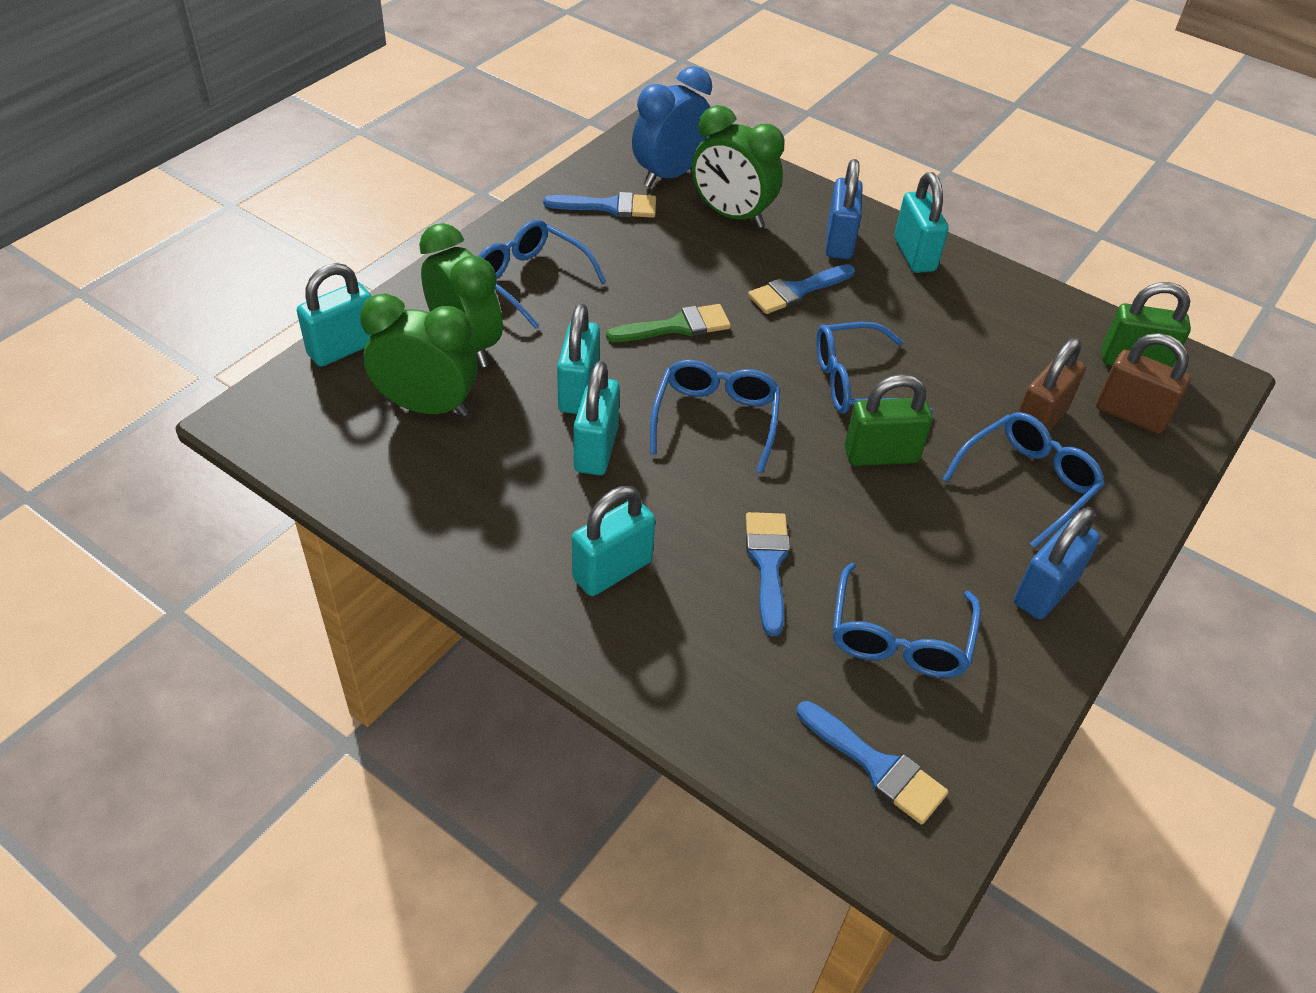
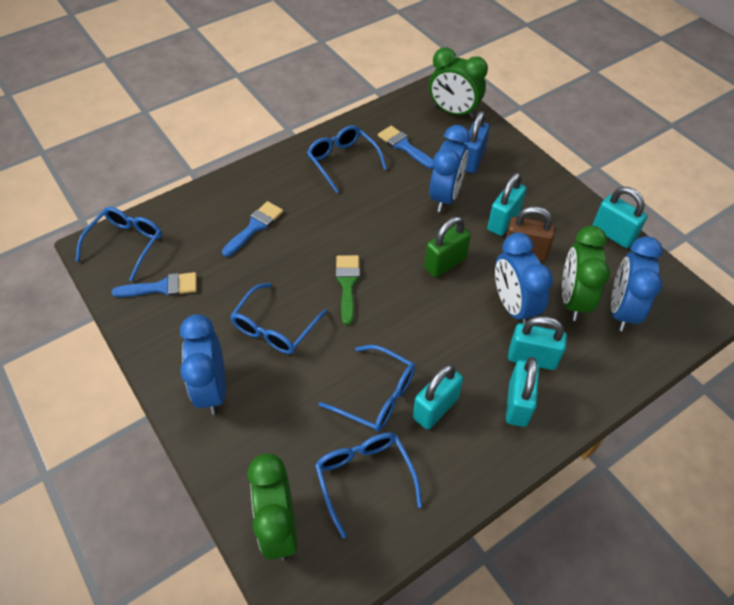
blue brush: [543,192,656,218] [746,512,790,636] [748,264,855,314] [797,701,948,825] = 4 -> [111,272,197,297] [222,201,283,257] [378,126,433,169] = 3
blue clock: [632,66,712,187] = 1 -> [180,314,226,415] [429,125,470,212] [495,232,553,324] [611,236,663,332] = 4
blue padlock: [826,159,863,259] [1014,507,1100,619] = 2 -> [464,111,490,173] = 1
brown padlock: [1018,338,1086,432] [1096,333,1191,434] = 2 -> [503,206,555,261] = 1
green padlock: [844,374,933,466] [1101,282,1191,367] = 2 -> [424,217,471,277] = 1

